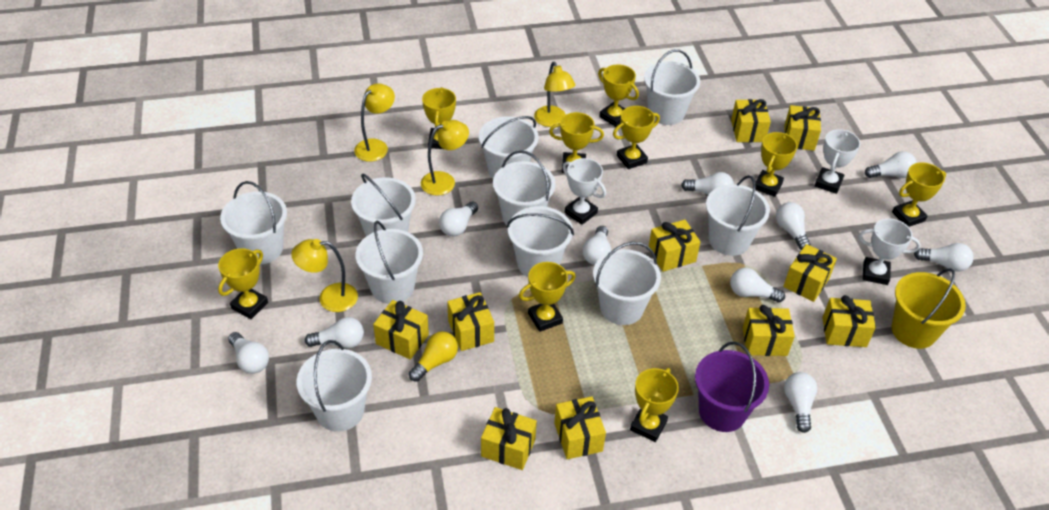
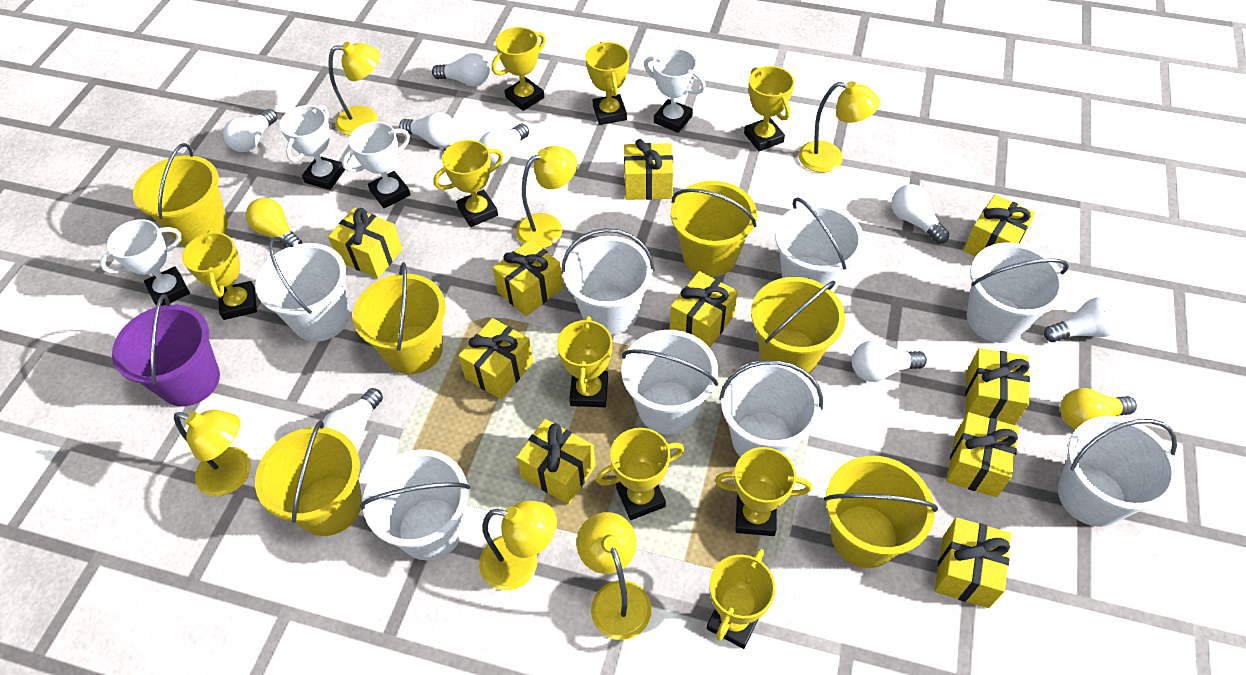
white bucket: [220,181,287,264] [297,340,372,432] [351,174,416,236] [356,221,423,304] [479,116,539,179] [493,150,556,225] [507,206,574,277] [593,242,661,325] [644,49,700,125] [706,175,770,256] = 10 -> [255,237,349,342] [360,449,470,560] [561,228,655,335] [621,330,718,434] [719,360,823,458] [775,197,864,292] [967,242,1069,343] [1058,416,1179,527] = 8
white light bulb: [228,332,269,374] [305,317,364,348] [439,201,478,236] [582,226,611,265] [681,172,734,195] [730,268,785,302] [776,202,811,250] [784,372,817,433] [865,151,917,178] [914,243,974,272] = 10 -> [223,109,278,152] [322,388,383,447] [399,112,457,147] [432,53,490,87] [479,124,529,166] [852,341,927,382] [891,184,949,244] [1044,297,1124,342] = 8
white trophy: [562,158,606,225] [815,129,860,194] [859,218,921,285] = 3 -> [100,219,190,306] [280,105,345,190] [342,122,411,208] [644,48,706,133] = 4
yellow bucket: [892,268,966,349] = 1 -> [133,143,228,247] [255,420,362,536] [353,262,446,374] [671,181,757,277] [751,277,845,373] [824,456,938,568] = 6
yellow lamp: [291,239,358,312] [354,83,395,162] [421,120,469,196] [534,62,575,127] = 4 -> [174,410,251,496] [328,42,380,136] [479,500,557,590] [516,146,577,248] [577,512,651,640] [798,81,880,173] = 6
yellow light bulb: [409,331,458,382] = 1 -> [246,198,303,248] [1060,388,1137,429] = 2

